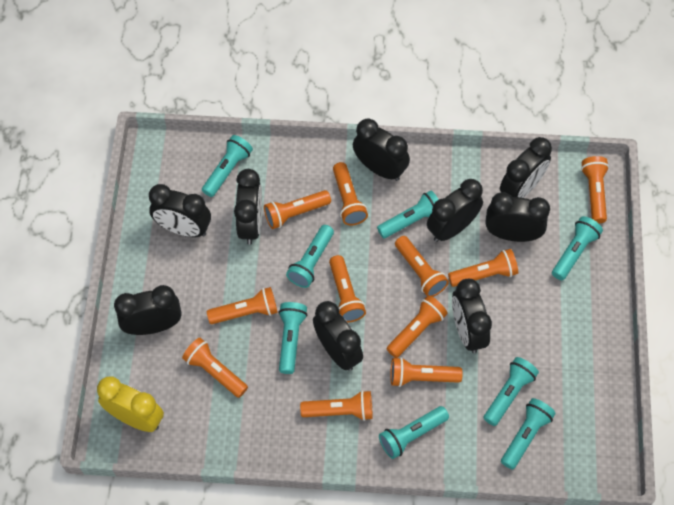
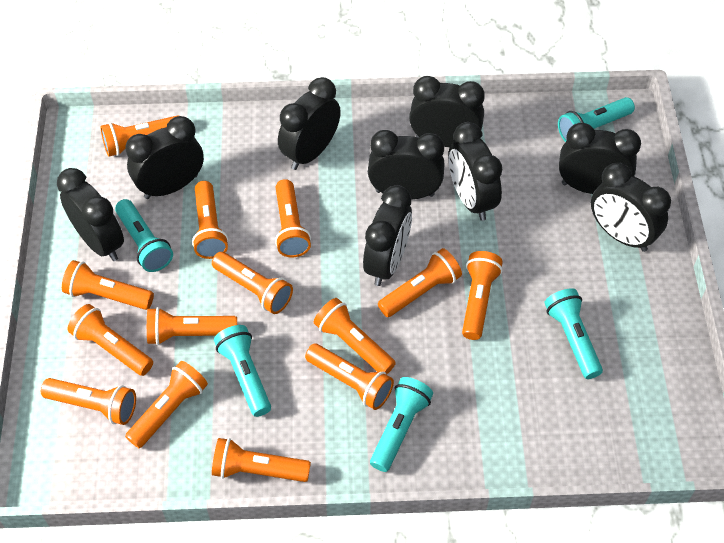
orange flashlight: [182,338,248,398] [207,287,278,324] [264,190,331,229] [300,390,372,421] [329,255,366,322] [333,162,368,225] [387,295,448,358] [390,357,463,387] [395,236,449,297] [448,249,518,287] [581,156,609,223] = 11 -> [41,378,136,425] [62,260,154,310] [68,304,153,376] [100,116,177,157] [125,361,208,448] [147,307,237,345] [192,181,228,259] [212,252,293,314] [212,438,311,482] [275,179,311,258] [305,344,394,410] [314,298,396,374] [378,248,462,317] [462,251,503,340] = 14
turquoise flashlight: [202,135,253,197] [278,302,308,374] [286,225,334,288] [377,190,439,238] [379,406,449,459] [483,357,539,426] [501,398,556,470] [552,216,603,280] = 8 -> [115,199,173,272] [214,325,271,417] [370,377,433,472] [545,288,603,379] [558,97,635,142] = 5
yellow clock: [97,377,164,432] = 1 -> none = 0

